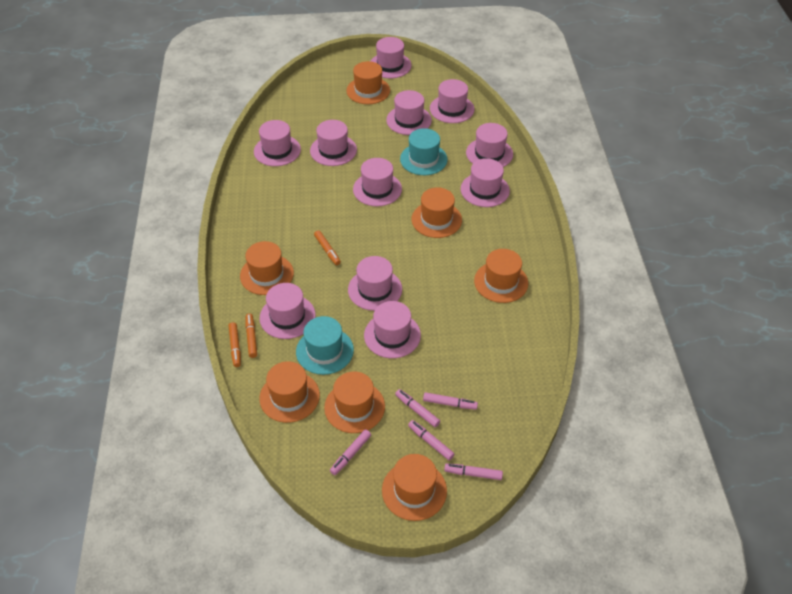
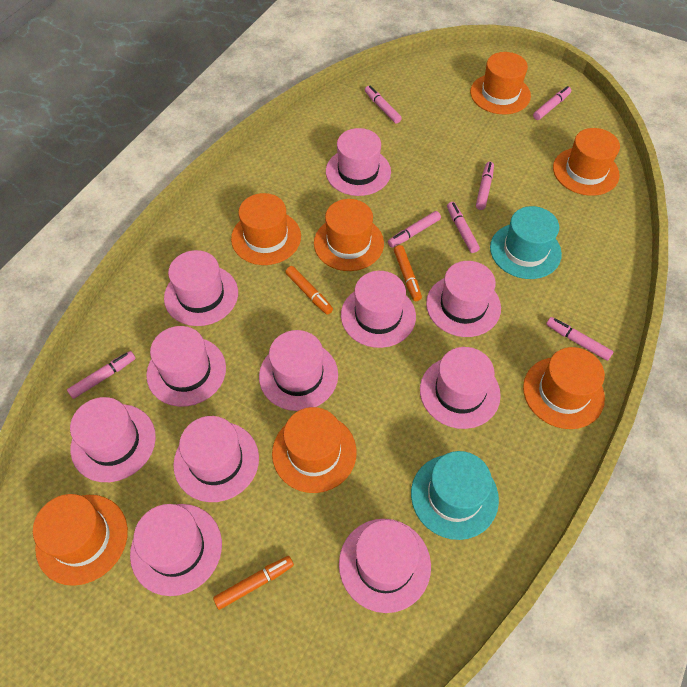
pink marker: [330,429,371,475] [395,389,440,427] [408,420,455,461] [423,392,478,410] [444,463,503,480] = 5 -> [67,351,136,399] [365,86,402,124] [388,211,441,248] [447,202,480,253] [476,162,494,210] [533,86,571,120] [546,317,614,361] = 7

